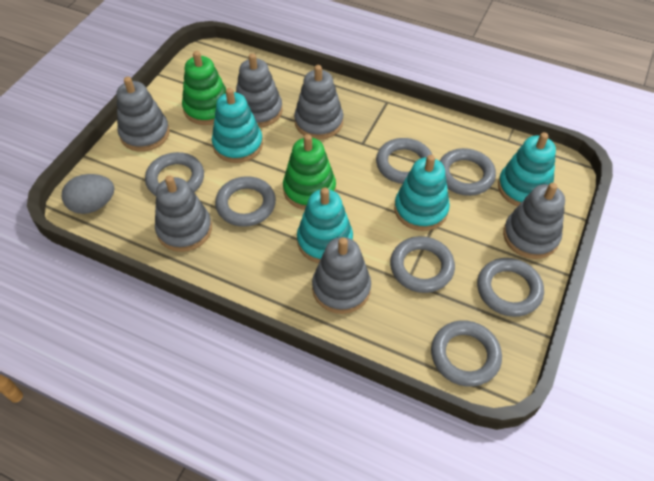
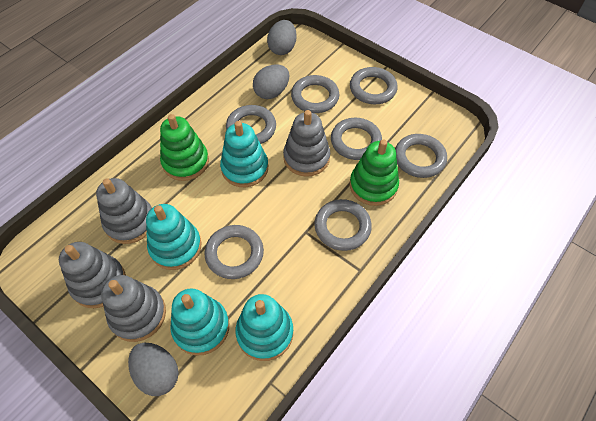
grey egg: [62,174,115,214] = 1 -> [128,343,179,396] [253,65,290,99] [267,20,297,55] = 3
grey stacking toy: [116,77,170,152] [155,175,212,252] [236,53,283,128] [294,65,343,140] [312,237,371,314] [503,183,565,259] = 6 -> [59,242,126,308] [96,178,152,244] [101,275,166,342] [283,110,330,177] = 4

